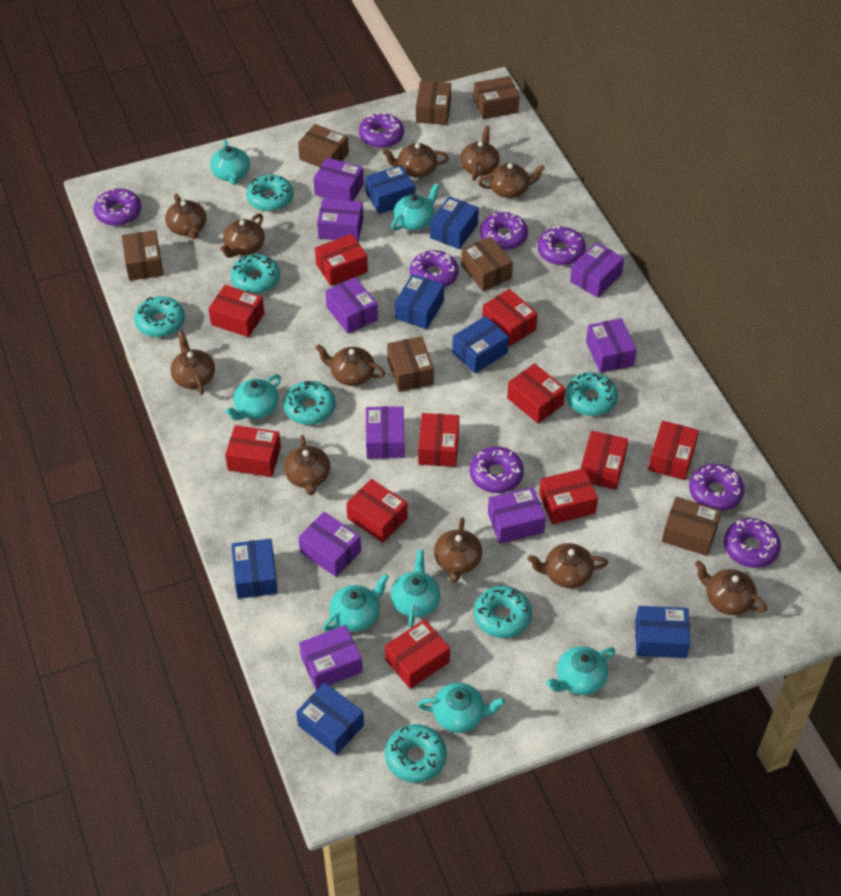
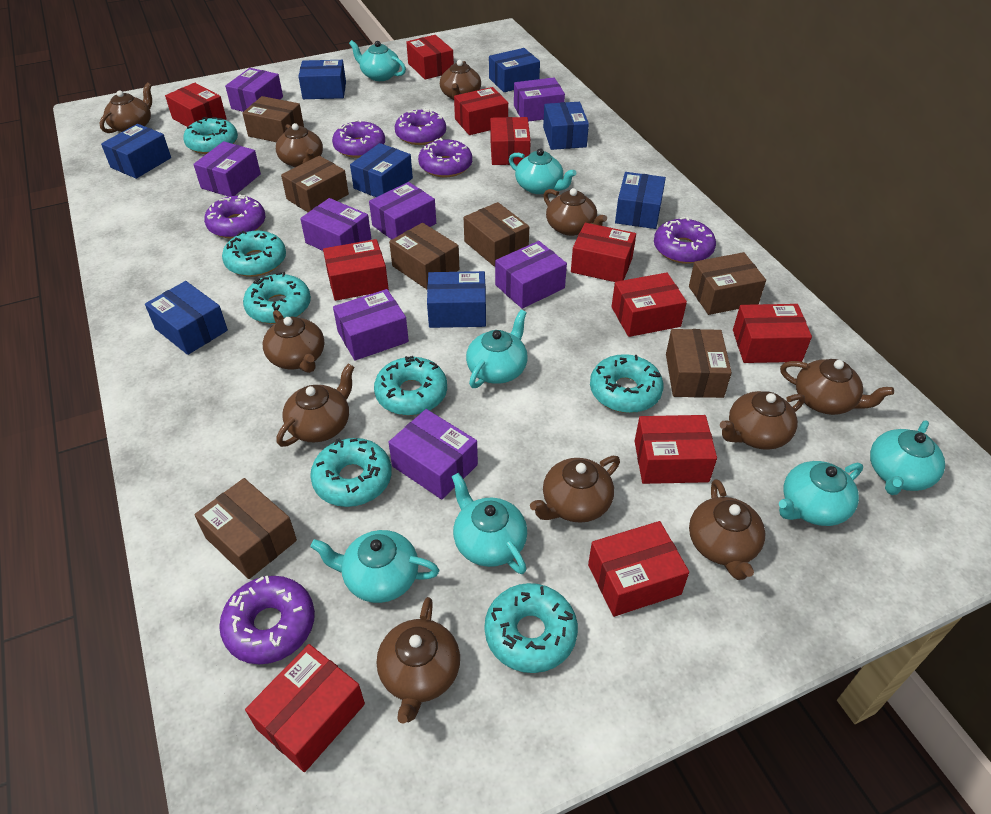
blue box: [231,539,278,599] [296,682,364,755] [365,165,415,214] [395,274,444,329] [430,196,479,249] [452,316,509,373] [635,606,690,658] = 7 -> [101,124,171,179] [145,281,228,355] [298,60,346,99] [350,143,413,197] [427,271,486,328] [489,48,540,92] [543,102,589,150] [615,172,666,229] = 8
purple box: [298,512,361,577] [299,625,363,690] [314,157,364,201] [317,198,363,242] [325,277,378,334] [366,406,405,459] [488,487,546,544] [570,242,624,298] [586,318,637,373] = 9 -> [193,141,261,197] [225,68,283,112] [300,198,371,251] [333,289,409,361] [369,182,436,239] [388,409,478,499] [495,241,567,309] [514,77,565,122] = 8
purple donut: [94,188,141,226] [359,113,404,148] [410,250,458,288] [470,446,524,493] [480,212,528,250] [537,226,586,265] [689,464,745,511] [724,518,781,568] = 8 -> [204,194,265,238] [219,576,315,664] [332,120,385,158] [395,108,446,145] [418,138,472,177] [654,217,716,264] = 6

